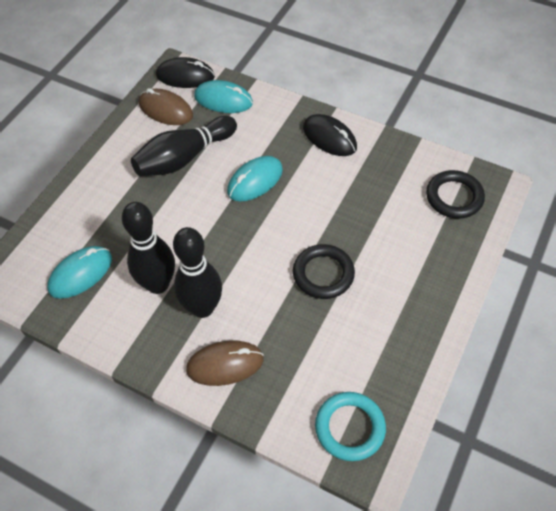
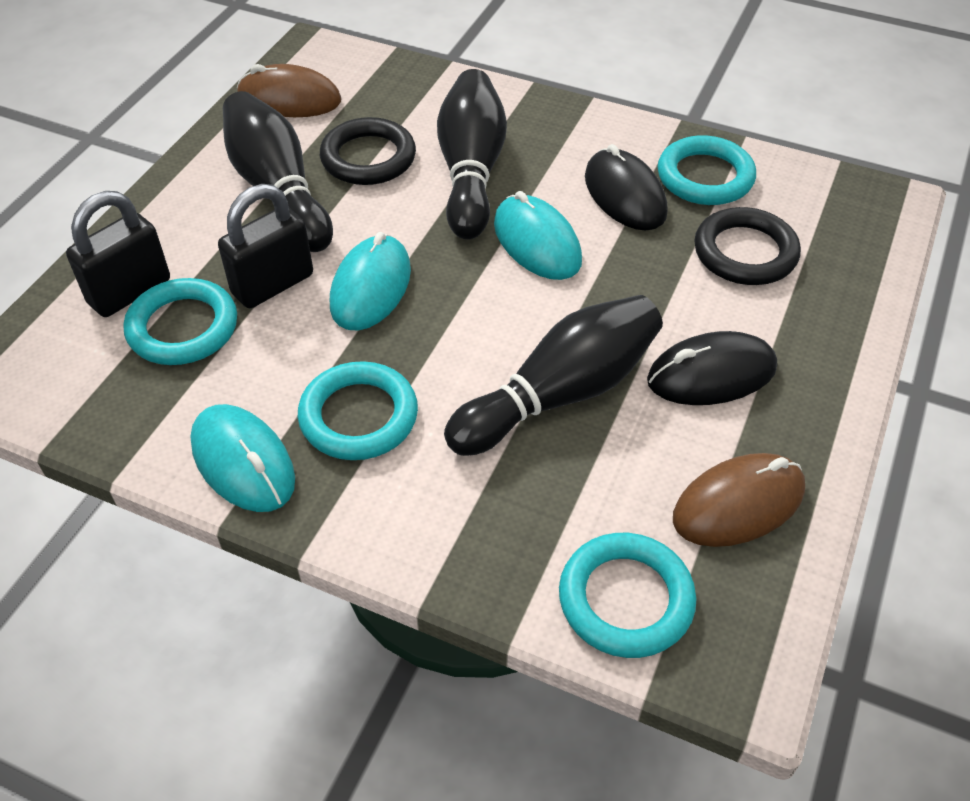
black padlock: none = 0 -> [66,191,170,317] [218,184,313,308] = 2
turquoise ring: [315,392,386,461] = 1 -> [124,278,237,365] [298,361,418,460] [559,533,696,658] [658,135,756,205] = 4

